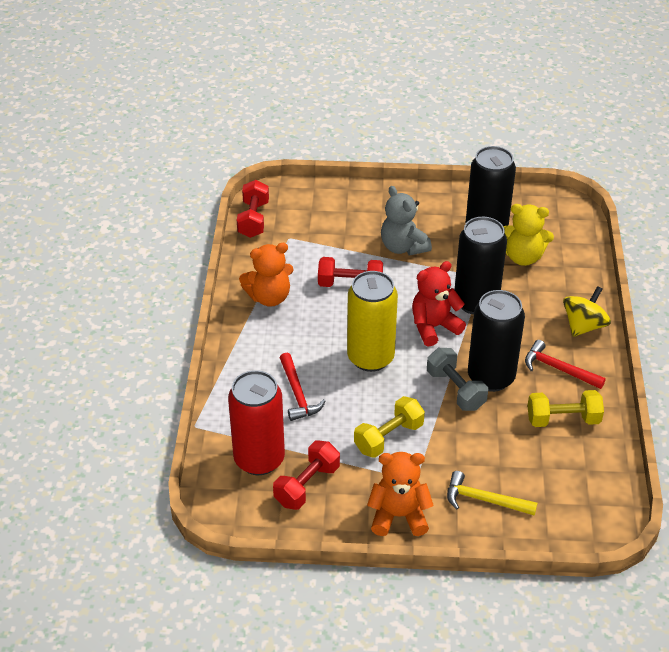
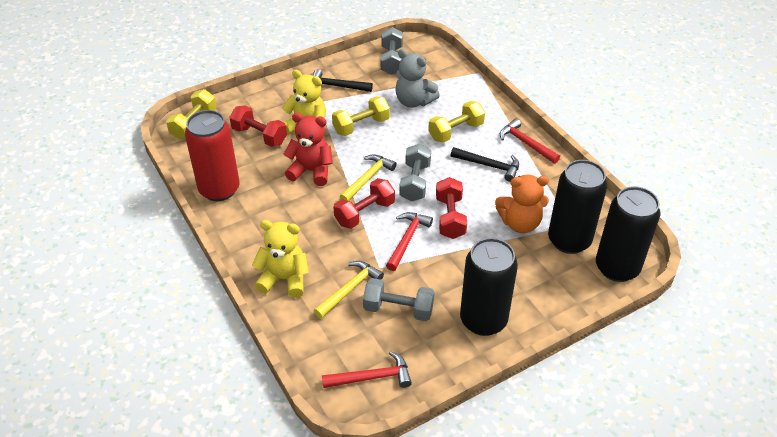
black hammer: none = 0 -> [313,69,373,92] [451,147,519,182] = 2
grey dumbbell: [427,348,488,411] = 1 -> [363,278,435,321] [381,27,403,75] [399,144,431,202] = 3
orange teddy bear: [239,243,294,307] [367,452,434,536] = 2 -> [495,175,549,233] = 1
red hammer: [280,353,326,421] [525,340,606,389] = 2 -> [322,351,412,388] [386,212,433,271] [500,118,560,164] = 3
yellow can: [347,271,398,372] = 1 -> none = 0
yellow dumbbell: [354,396,425,458] [527,390,604,427] = 2 -> [166,89,217,139] [332,96,390,136] [428,101,485,142] = 3
yellow hammer: [447,471,538,516] = 1 -> [314,261,384,319] [340,154,396,201] = 2
yellow spinning top: [563,286,611,337] = 1 -> none = 0
yellow teddy bear: [503,204,554,266] = 1 -> [252,220,309,298] [282,70,326,135] = 2

